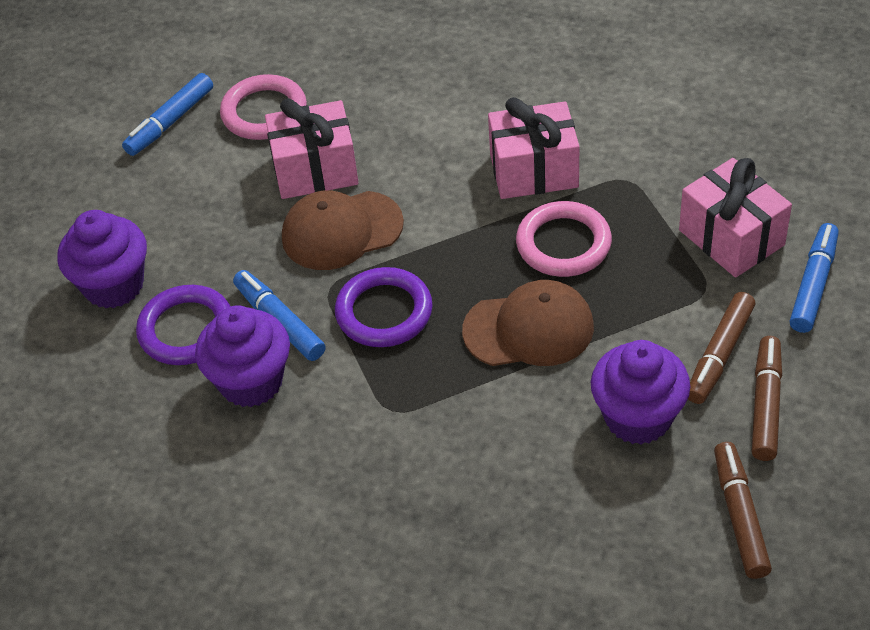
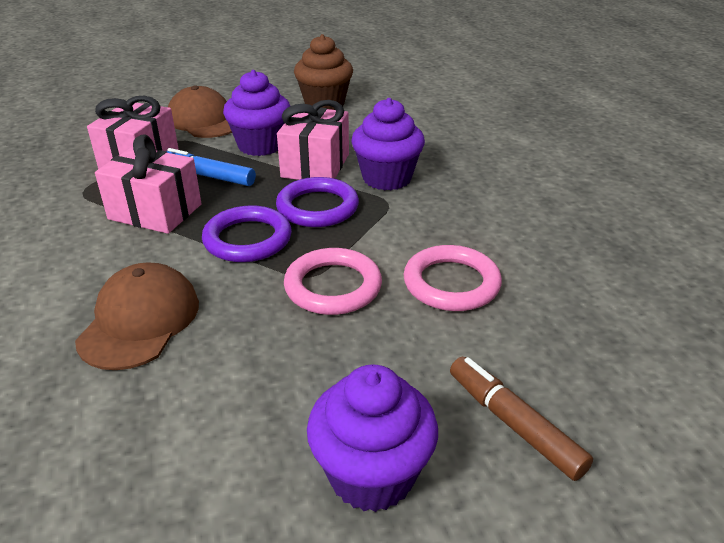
blue marker: [122,73,213,156] [233,270,326,361] [790,223,839,333] = 3 -> [167,148,256,186] = 1
brown cupcake: none = 0 -> [294,34,353,110] = 1
brown marker: [688,292,756,404] [714,442,772,579] [752,336,782,461] = 3 -> [450,357,593,481] = 1

